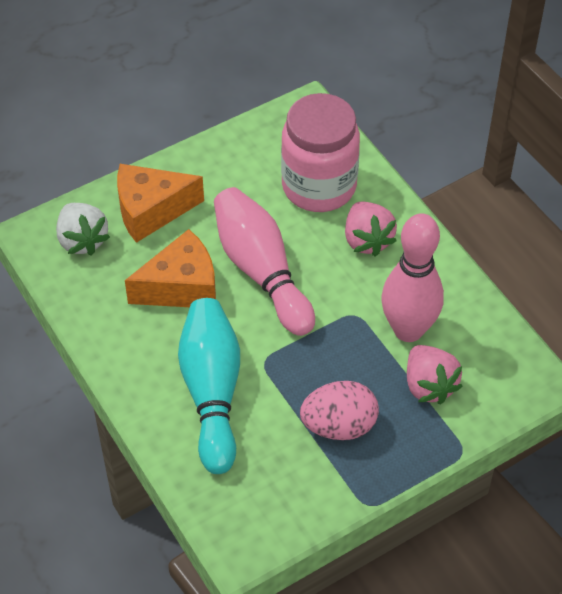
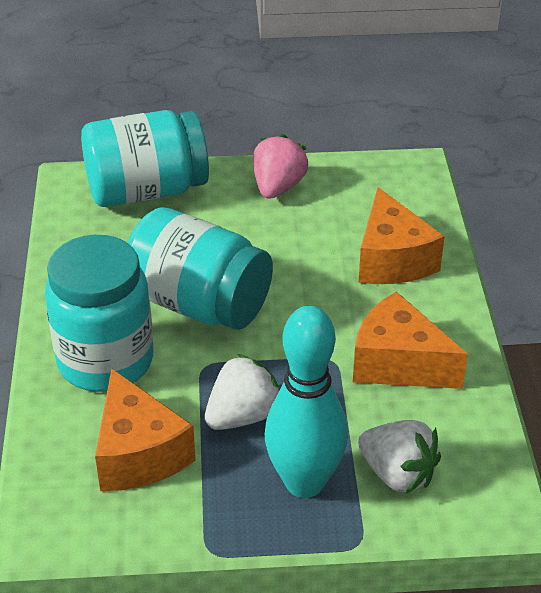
orange cheese: [117,164,204,243] [125,229,216,307] = 2 -> [95,369,196,491] [353,292,468,389] [358,187,445,284] = 3
pink bowling pin: [214,187,315,336] [381,213,444,342] = 2 -> none = 0
pink egg: [300,381,379,440] = 1 -> none = 0
pink jar: [281,93,360,212] = 1 -> none = 0
pink strawberry: [345,201,397,257] [407,345,463,405] = 2 -> [253,134,308,199] = 1
turquoise jar: none = 0 -> [45,235,154,392] [81,110,209,207] [127,207,273,330] = 3
white strawberry: [56,203,110,256] = 1 -> [205,354,280,430] [358,420,441,494] = 2

